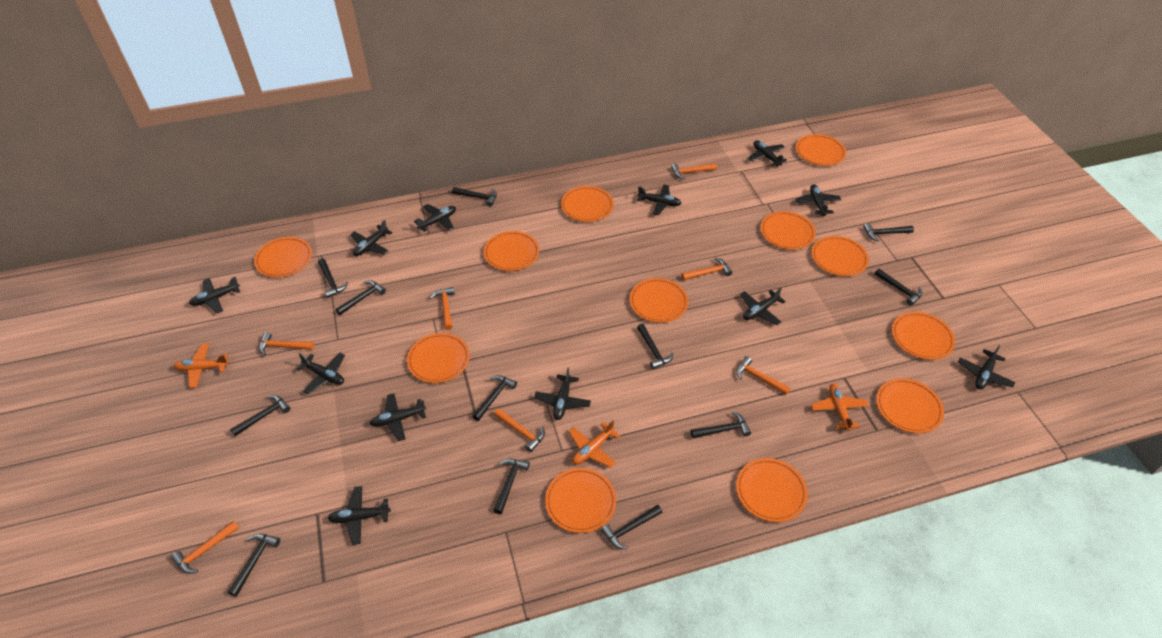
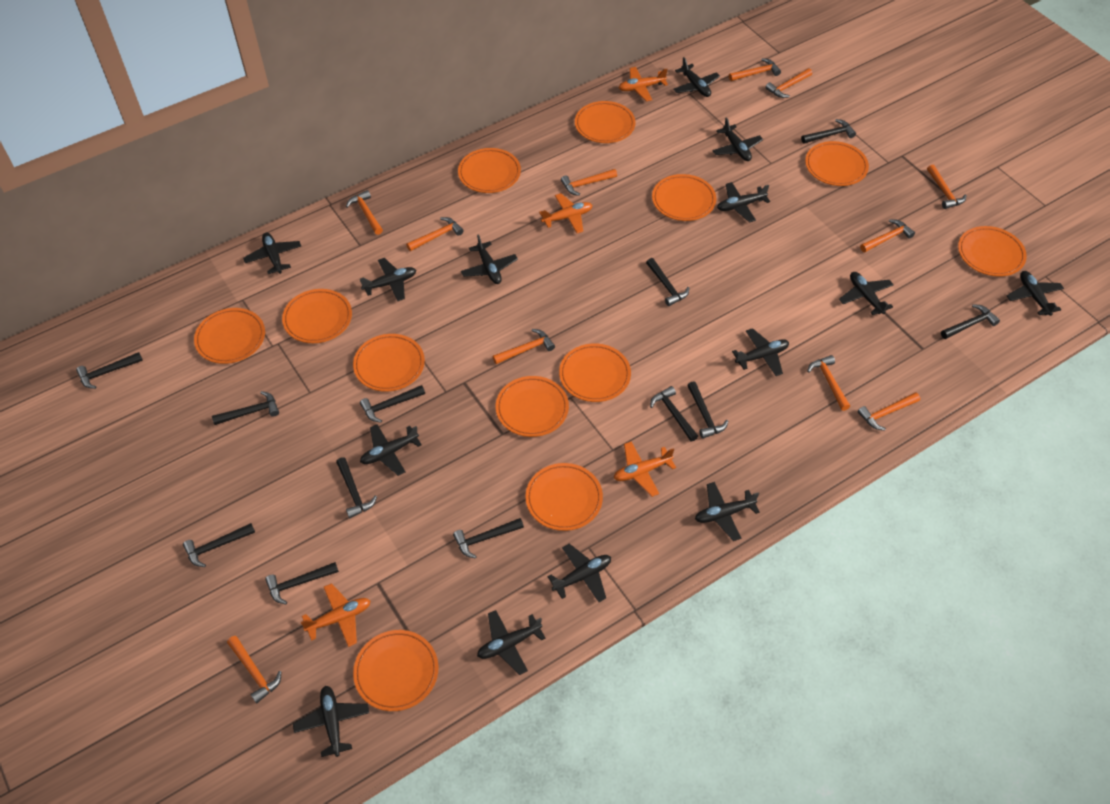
black plane: [189,277,240,313] [296,353,345,394] [328,486,391,545] [350,220,392,256] [370,393,426,441] [414,204,456,232] [534,368,591,420] [637,184,681,215] [740,287,786,325] [748,140,787,167] [795,184,841,216] [958,345,1015,389] = 12 -> [243,233,301,274] [293,686,369,757] [360,258,416,301] [360,424,422,476] [461,234,518,284] [477,610,546,675] [548,544,611,602] [673,57,720,97] [695,482,760,541] [712,117,763,161] [717,182,770,222] [732,328,789,376] [839,272,894,315] [1007,271,1064,316] = 14
orange hammer: [171,520,239,574] [259,332,314,356] [430,287,455,330] [494,409,545,452] [671,163,717,180] [681,258,732,281] [736,356,790,395] = 7 -> [227,636,281,704] [346,190,383,235] [406,217,464,251] [492,329,555,364] [561,169,617,196] [729,58,781,81] [765,68,812,98] [807,355,850,411] [857,392,920,430] [860,219,915,252] [927,165,967,209] = 11
orange plane: [174,344,229,388] [569,420,620,468] [811,384,869,431] = 3 -> [301,583,370,647] [539,193,593,233] [614,442,676,497] [619,67,668,101] = 4

